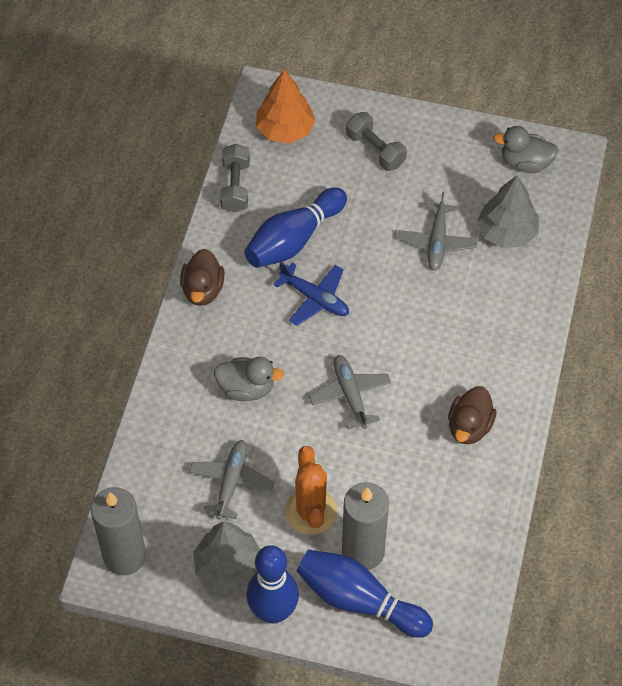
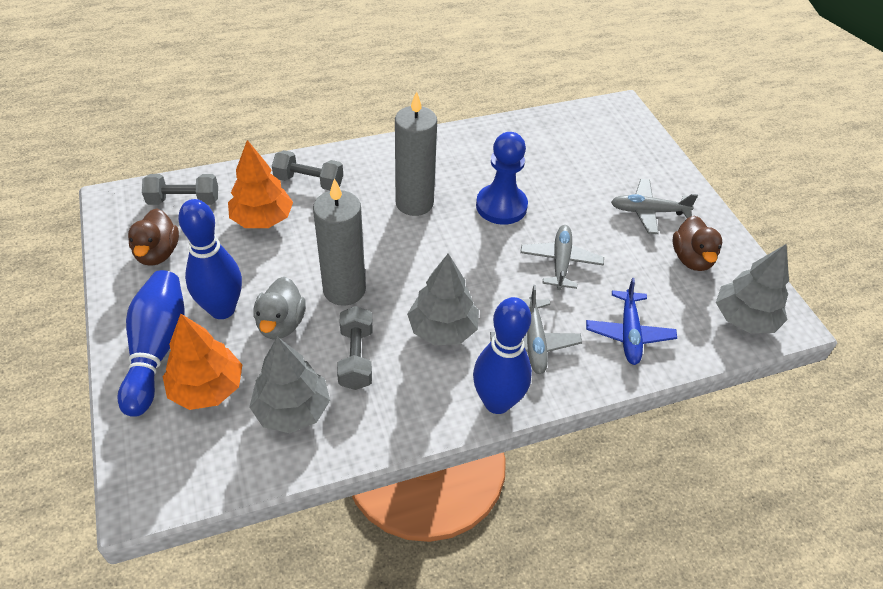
blue pawn: none = 0 -> [476,132,528,225] = 1
grey duck: [214,357,284,401] [493,126,558,173] = 2 -> [254,277,306,339] = 1
grey dumbbell: [220,144,250,213] [346,112,407,171] = 2 -> [142,174,218,205] [272,150,343,190] [337,306,373,390] = 3
grey tree: [193,522,260,591] [477,175,539,248] = 2 -> [249,337,330,433] [407,253,479,346] [716,244,789,334] = 3
orange cactus: [285,446,337,535] = 1 -> none = 0
orange tree: [256,70,316,144] = 1 -> [163,314,242,410] [228,140,293,228] = 2

